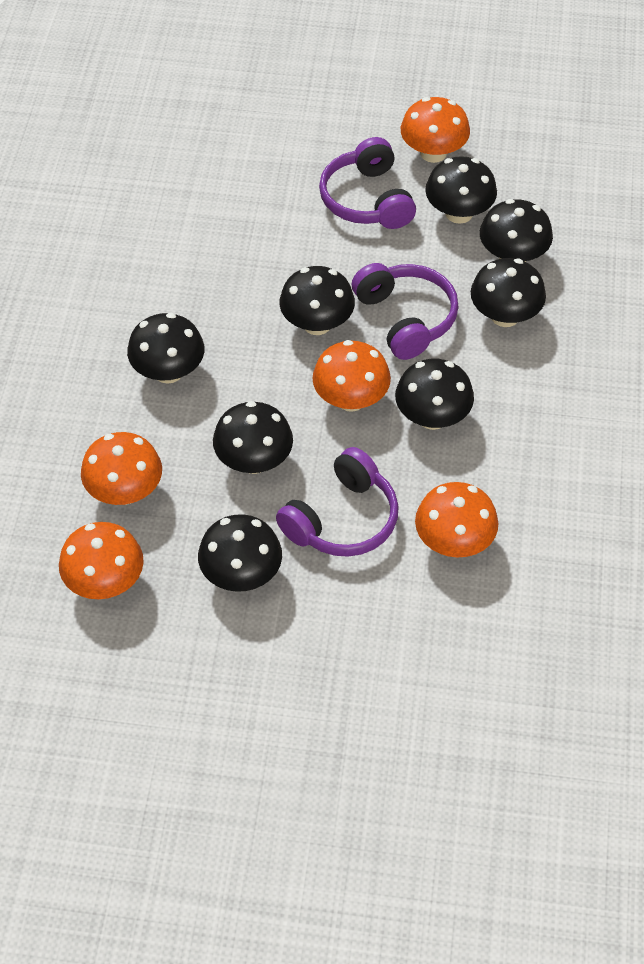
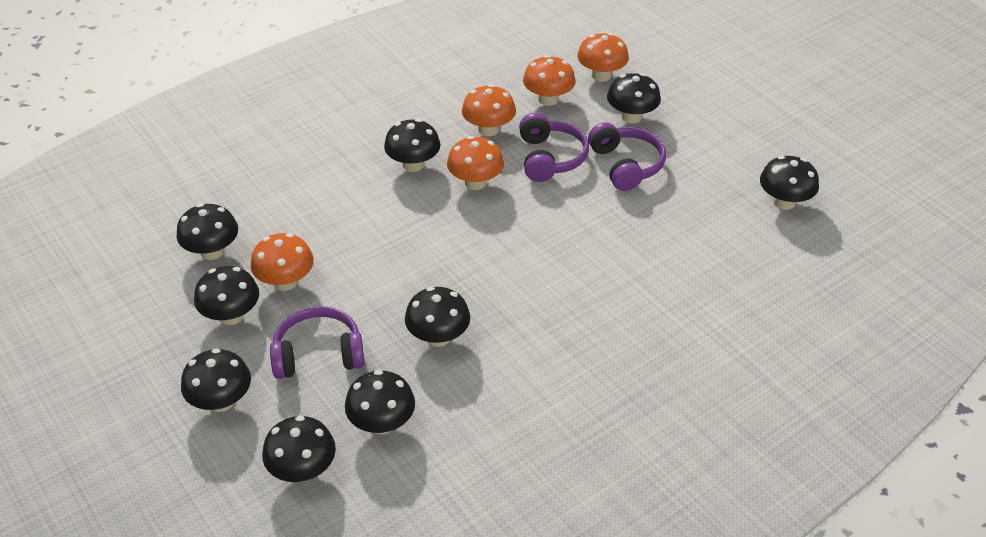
black mushroom: [127,313,204,384] [198,514,282,592] [213,401,293,474] [279,266,355,335] [395,359,474,430] [425,156,497,224] [471,258,546,327] [480,199,553,262] = 8 -> [177,203,238,260] [181,348,251,412] [194,266,259,325] [262,416,336,482] [345,370,415,434] [384,119,441,172] [405,287,470,347] [607,73,661,123] [760,156,819,210] = 9

